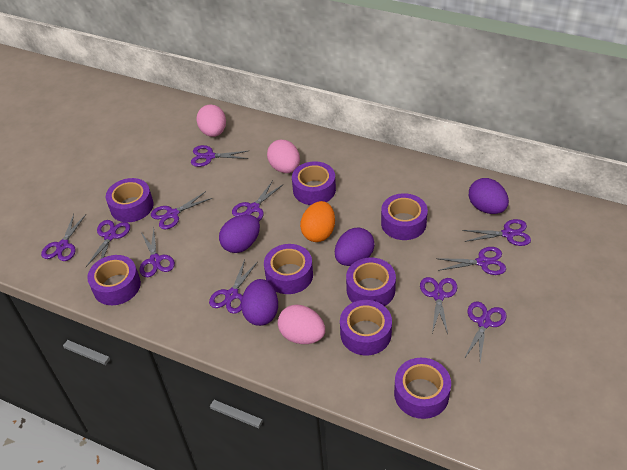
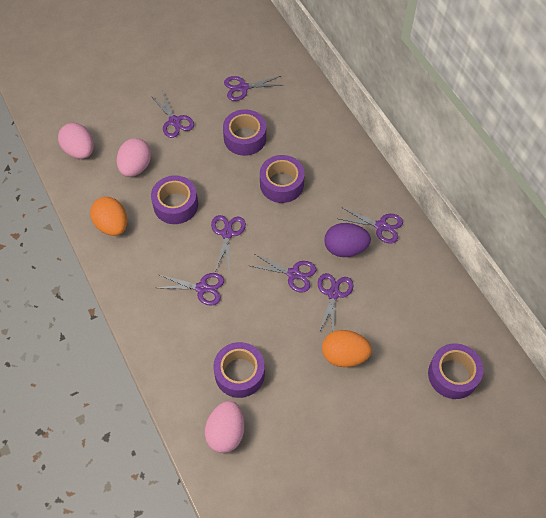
orange egg: [300,201,335,242] = 1 -> [90,197,127,236] [322,330,372,367] = 2
purple egg: [219,214,260,253] [241,279,278,326] [335,228,375,266] [469,178,509,214] = 4 -> [324,223,371,257] = 1
purple scissors: [41,214,86,261] [86,220,130,267] [139,228,175,277] [151,191,212,229] [191,145,248,167] [209,259,258,314] [232,181,284,221] [420,277,457,334] [436,247,506,275] [462,219,531,246] [464,301,507,362] = 11 -> [151,91,194,138] [158,273,224,305] [211,215,246,273] [224,76,282,101] [251,254,316,292] [318,273,354,334] [339,207,403,243] = 7
purple tape: [87,255,141,305] [106,178,154,222] [264,244,313,294] [292,161,336,205] [340,300,392,355] [346,258,396,306] [381,193,428,240] [394,358,451,419] = 8 -> [151,175,198,224] [213,342,265,398] [223,109,266,156] [260,155,305,203] [428,343,483,399] = 5

